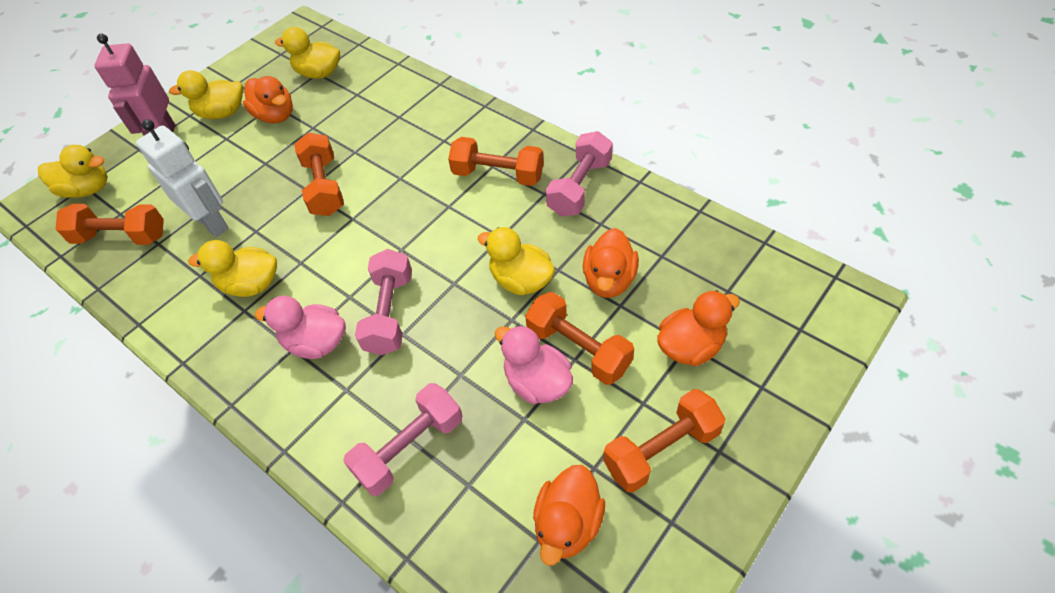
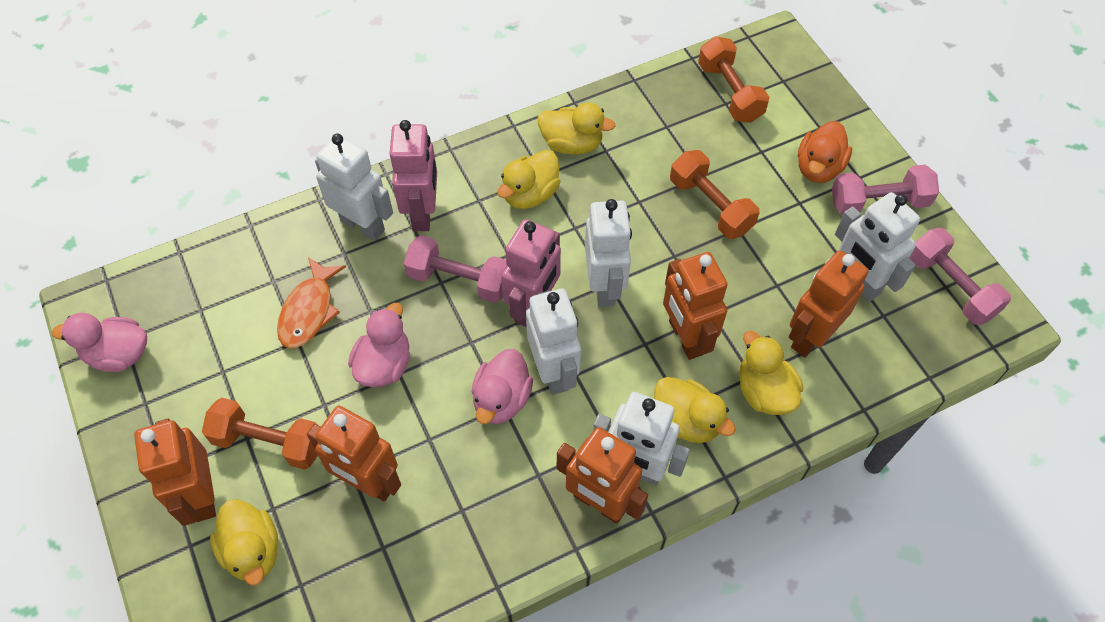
orange duck: [243,76,293,124] [533,465,605,566] [583,228,639,298] [657,290,740,366] = 4 -> [798,121,852,183] = 1
orange dumbbell: [56,204,164,245] [294,133,344,216] [448,137,544,186] [525,292,634,385] [603,389,725,493] = 5 -> [202,398,318,470] [670,150,759,239] [698,36,769,123] = 3
orange fish: none = 0 -> [277,257,346,349] = 1
orange robot: none = 0 -> [134,419,216,526] [307,406,401,501] [557,427,648,524] [663,252,728,360] [789,250,868,357] = 5
pink duck: [255,296,345,359] [495,325,573,404] = 2 -> [52,313,147,372] [348,303,410,387] [472,349,533,424] = 3
pink robot: [94,33,175,136] = 1 -> [390,120,437,231] [501,219,561,327] = 2
white robot: [136,119,229,237] = 1 -> [315,133,393,241] [526,289,581,395] [585,199,632,307] [593,392,690,485] [835,192,920,302] = 5

